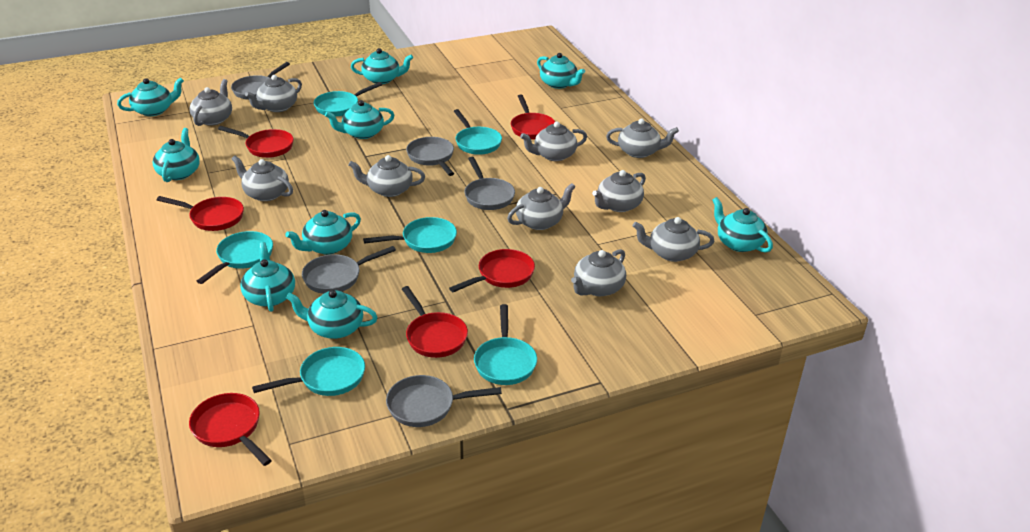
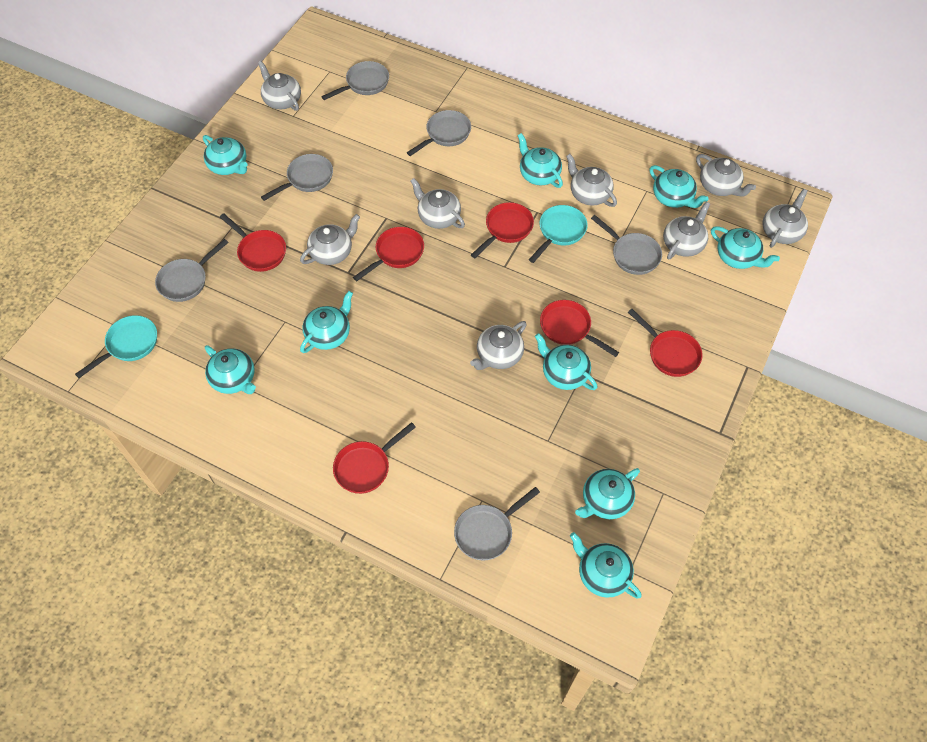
grey pan: [231,62,290,100] [302,246,396,294] [386,375,502,427] [406,137,454,176] [464,157,515,210] = 5 -> [155,239,229,302] [261,154,333,201] [322,61,389,100] [407,110,471,156] [454,487,540,561] [591,215,662,275] = 6
grey teapot: [190,79,232,126] [231,156,293,201] [245,75,302,112] [348,155,425,197] [507,183,576,230] [520,122,587,161] [571,249,626,296] [592,170,646,212] [606,119,679,158] [633,217,714,262] = 10 -> [258,61,301,111] [300,214,360,265] [410,178,465,229] [470,321,527,370] [566,154,617,207] [663,202,710,259] [696,154,756,197] [762,189,808,248] = 8
turquoise pan: [197,231,273,284] [252,347,365,396] [314,82,382,117] [363,217,457,253] [454,109,502,155] [474,304,537,385] = 6 -> [75,315,157,378] [529,205,588,263] = 2

